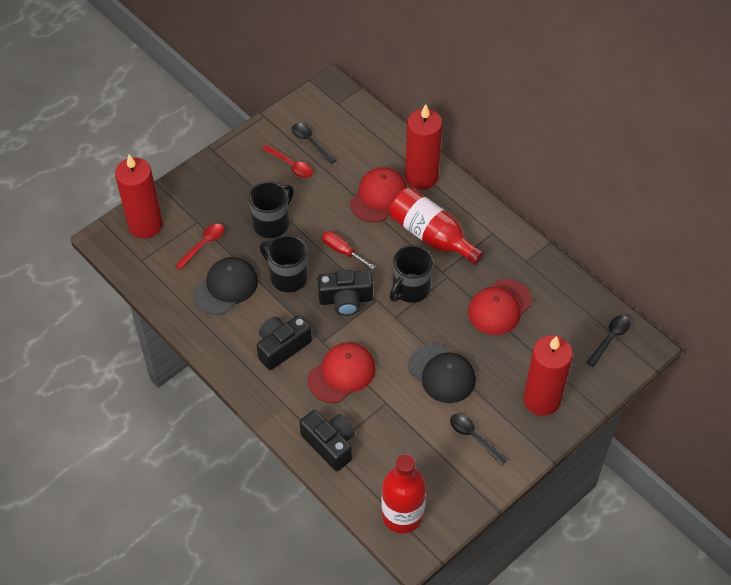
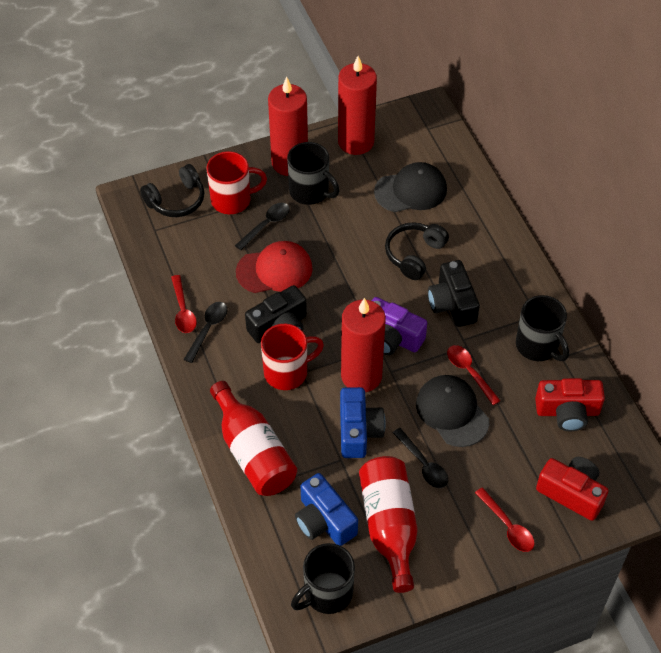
black camera: [257,315,312,370] [300,410,355,471] [318,270,373,316] = 3 -> [245,285,307,343] [428,260,480,327] = 2
black headphones: none = 0 -> [140,164,204,217] [385,222,449,280] = 2
blue camera: none = 0 -> [295,473,358,546] [340,387,385,458] = 2
purple camera: none = 0 -> [372,297,427,355] = 1
red camera: none = 0 -> [535,378,605,431] [536,457,609,521] = 2
red cap: [308,342,376,403] [350,167,407,223] [468,279,532,335] = 3 -> [236,241,313,293] = 1
red mug: none = 0 -> [207,151,267,214] [261,324,324,390] = 2
red screwdriver: [322,231,375,270] = 1 -> none = 0
red spoon: [175,223,224,270] [263,145,313,178] = 2 -> [171,275,197,333] [447,345,501,405] [475,488,535,552] = 3

